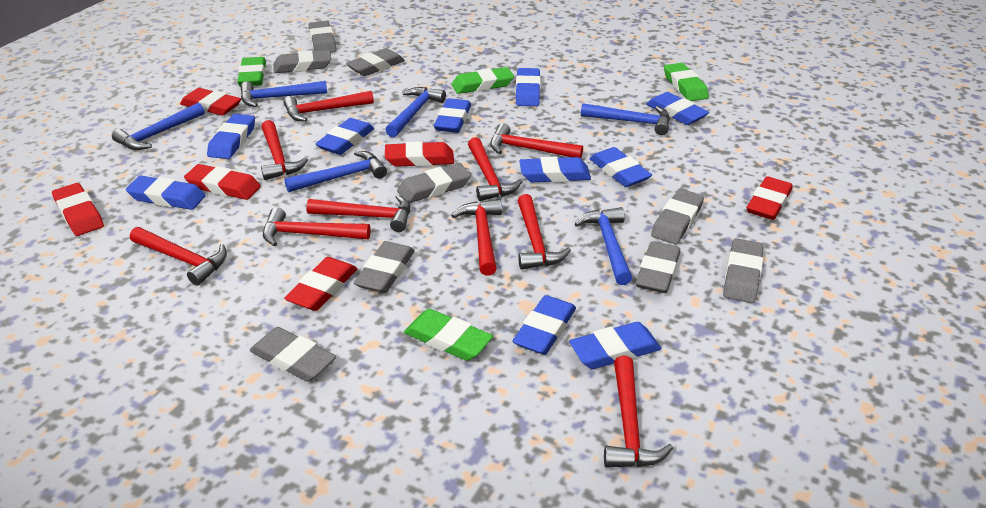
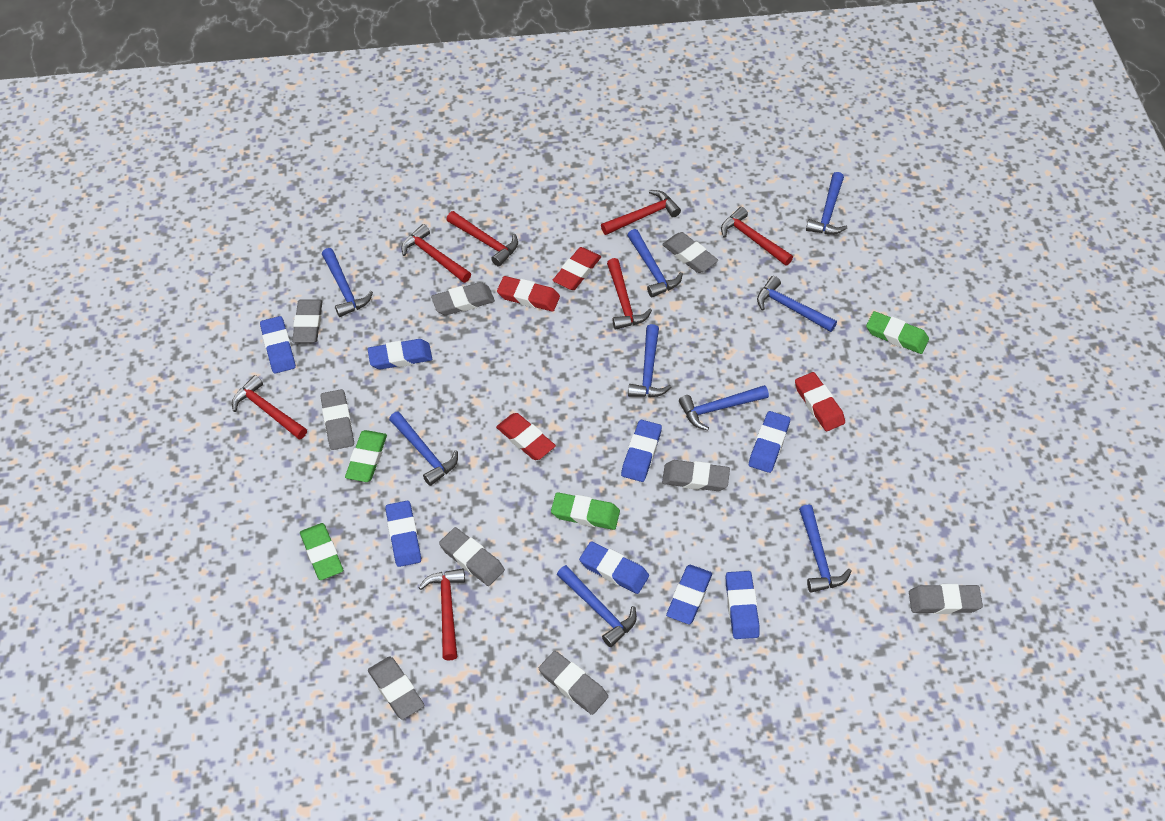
blue eraser: [126,176,206,210] [207,114,255,159] [315,118,374,155] [434,98,471,133] [512,295,576,355] [515,68,541,106] [519,156,591,183] [569,322,662,369] [590,147,652,187] [646,92,709,125] = 10 -> [260,316,296,374] [367,339,432,370] [385,501,421,567] [579,541,649,594] [621,420,662,482] [666,565,712,624] [726,571,760,639] [749,411,790,473] = 8
blue hammer: [112,103,205,150] [240,81,327,107] [284,151,387,193] [385,87,446,137] [575,207,632,285] [581,103,670,135] = 6 -> [322,248,373,317] [389,411,458,486] [557,565,637,647] [627,229,683,297] [628,324,671,397] [679,385,769,430] [757,276,837,332] [799,504,852,593] [806,172,847,235] = 9
red eraser: [52,183,104,236] [180,88,241,116] [184,164,261,200] [284,257,357,311] [385,141,454,167] [746,176,793,220] = 6 -> [496,413,556,460] [497,276,560,312] [553,247,601,290] [795,372,845,431] = 4
red hammer: [130,227,227,285] [261,120,308,180] [263,207,370,246] [284,91,374,122] [306,195,410,232] [451,200,502,276] [468,137,522,201] [490,123,583,158] [517,194,571,270] [604,356,673,468] = 10 -> [232,375,307,440] [401,224,471,283] [419,568,465,661] [446,211,518,267] [601,190,681,235] [607,258,652,330] [721,207,793,266] = 7

